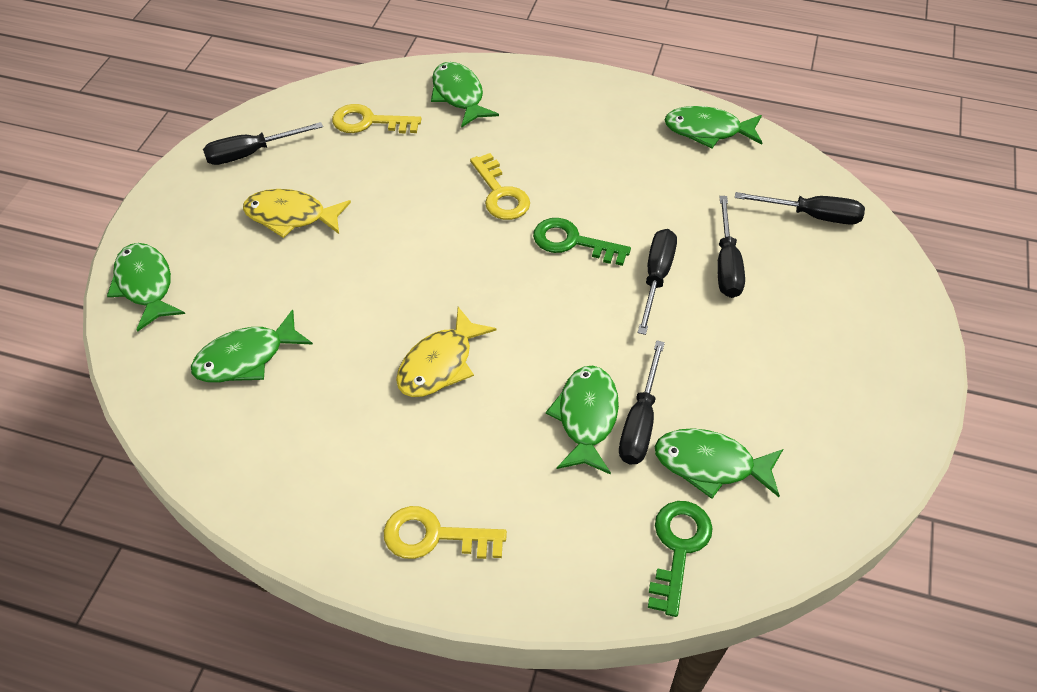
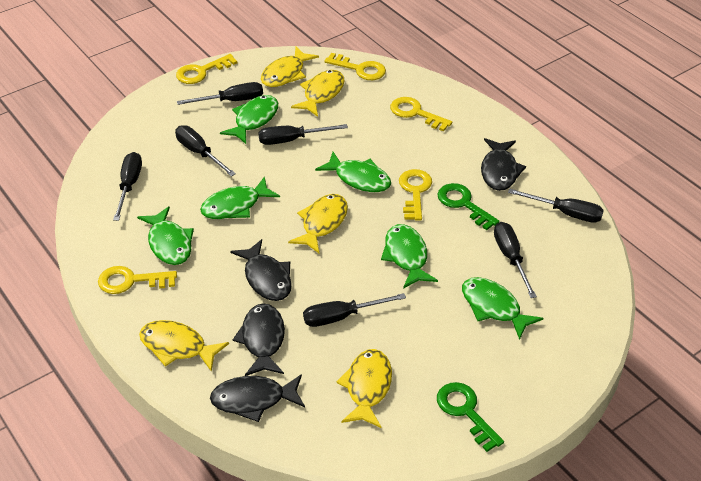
black fish: none = 0 -> [210,374,305,422] [230,239,292,301] [233,303,285,376] [481,138,526,191] = 4
black screwdriver: [203,122,323,165] [619,340,665,465] [638,229,677,335] [717,196,745,298] [735,192,865,225] = 5 -> [113,152,142,221] [175,125,236,177] [177,82,263,105] [258,124,348,145] [303,293,406,327] [494,222,537,298] [508,189,604,223] = 7
yellow fish: [243,189,351,238] [396,307,497,397] = 2 -> [139,320,229,372] [261,47,319,87] [288,194,348,253] [291,70,345,117] [337,349,392,428] = 5
yellow key: [332,104,421,133] [384,506,507,559] [470,153,530,220] = 3 -> [98,266,177,294] [176,54,237,84] [324,53,386,80] [390,97,452,132] [399,169,432,221] = 5

